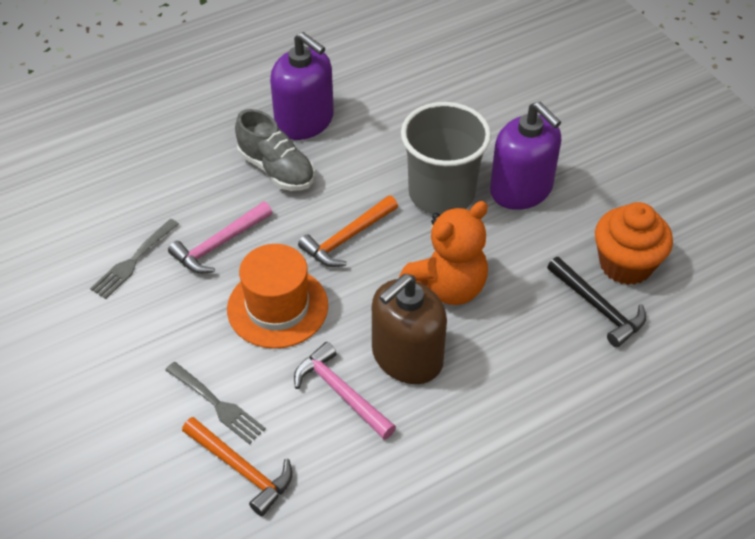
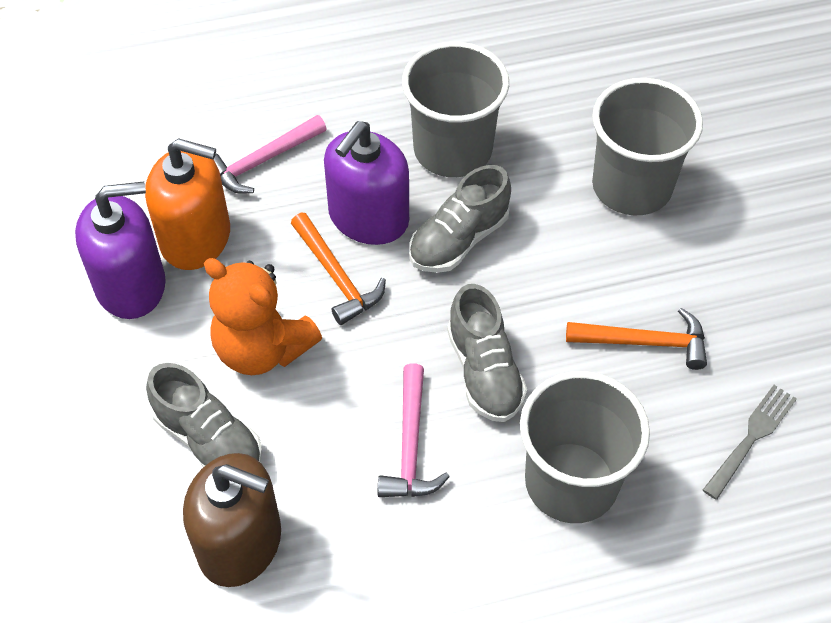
black hammer: [547,257,646,347] = 1 -> none = 0
grey cup: [401,102,491,215] = 1 -> [402,42,509,177] [520,371,650,523] [592,78,703,215] = 3
grey fork: [90,219,179,299] [165,362,266,444] = 2 -> [703,385,797,500] = 1
grey shoe: [235,109,315,191] = 1 -> [146,363,262,467] [409,165,511,273] [447,284,527,422] = 3
orange cupcake: [595,202,673,285] = 1 -> none = 0
orange hat: [227,244,328,349] = 1 -> none = 0
orange soap dispenser: none = 0 -> [145,138,230,270] = 1

